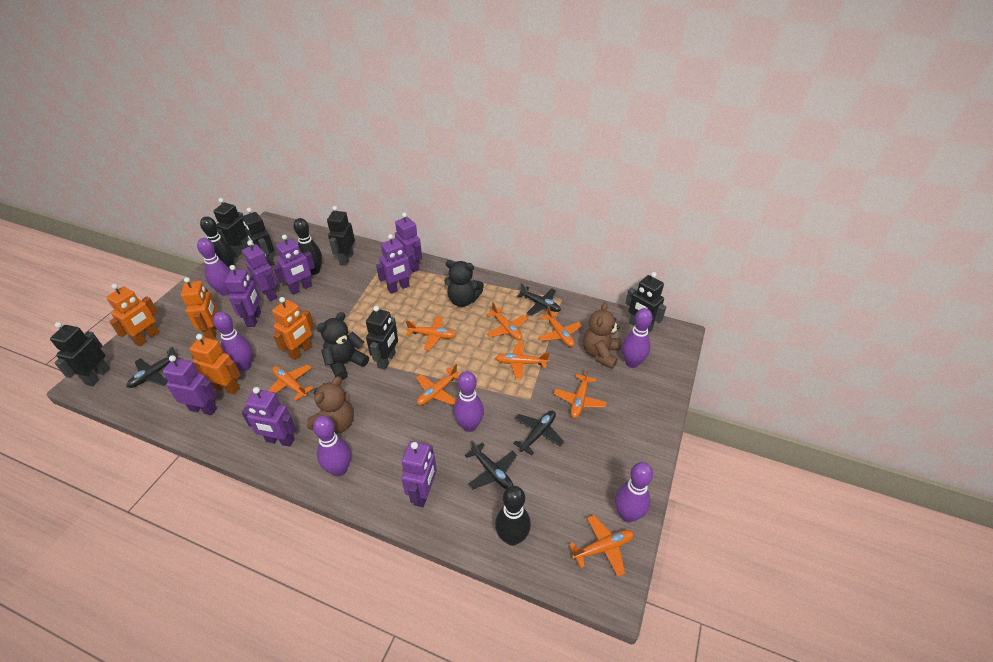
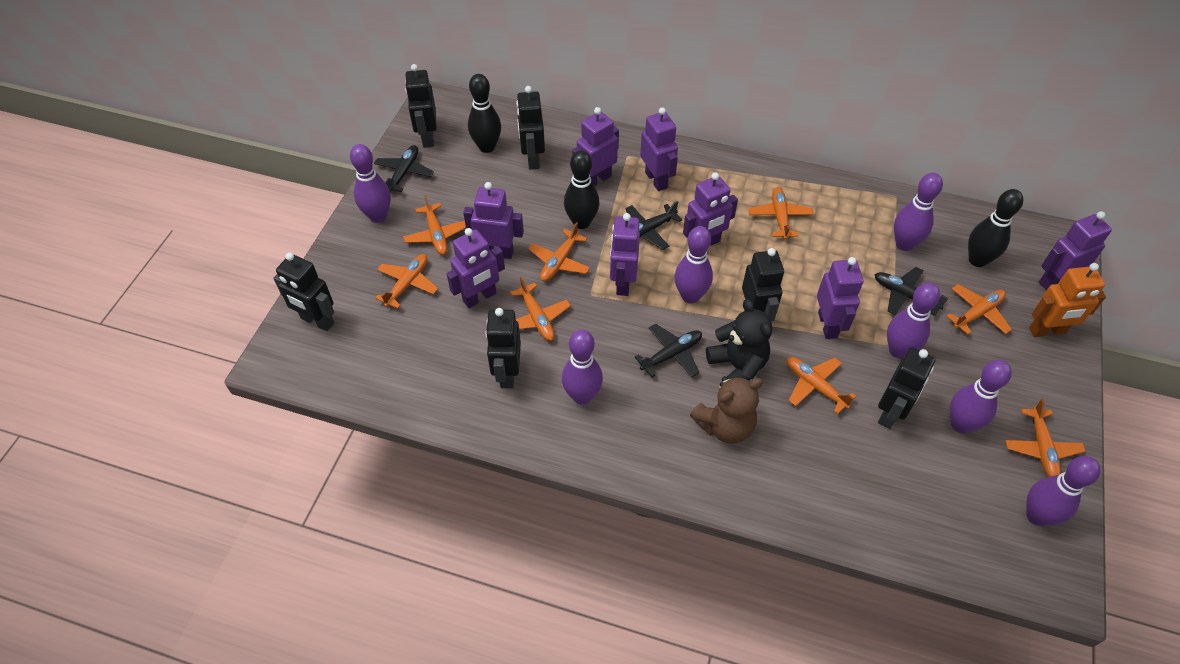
black teddy bear: [317,312,369,380] [444,260,484,307] = 2 -> [706,299,772,382] = 1
brown teddy bear: [307,376,354,434] [583,302,621,369] = 2 -> [690,376,764,444] = 1
orange robot: [106,284,159,347] [181,277,218,339] [189,334,241,394] [272,297,314,360] = 4 -> [1029,263,1106,337] = 1
purple bowling pin: [197,238,230,296] [213,311,253,371] [313,416,351,476] [454,371,484,432] [615,462,653,522] [622,308,653,368] = 6 -> [350,144,391,223] [562,330,603,405] [675,226,713,304] [887,282,940,359] [894,173,943,251] [950,360,1012,434] [1026,456,1100,526] = 7

